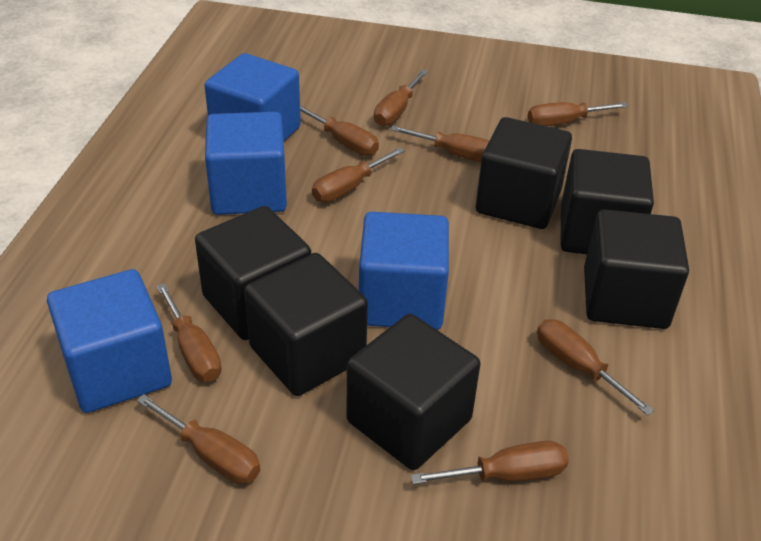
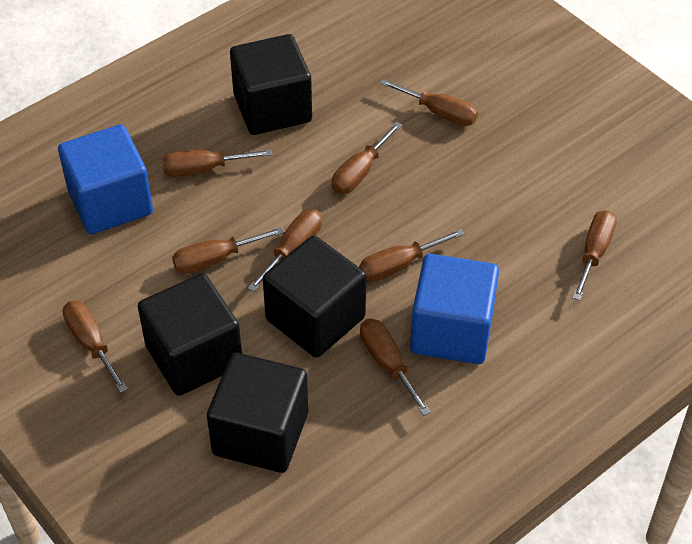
black cube: [195,206,311,340] [244,253,368,396] [346,314,480,470] [476,117,572,229] [560,149,654,254] [584,209,689,329] = 6 -> [138,273,242,396] [207,353,308,473] [230,34,312,135] [263,236,366,358] = 4
blue cube: [47,269,172,413] [205,53,301,141] [205,112,287,215] [359,212,449,330] = 4 -> [58,125,153,234] [410,254,499,364] = 2

